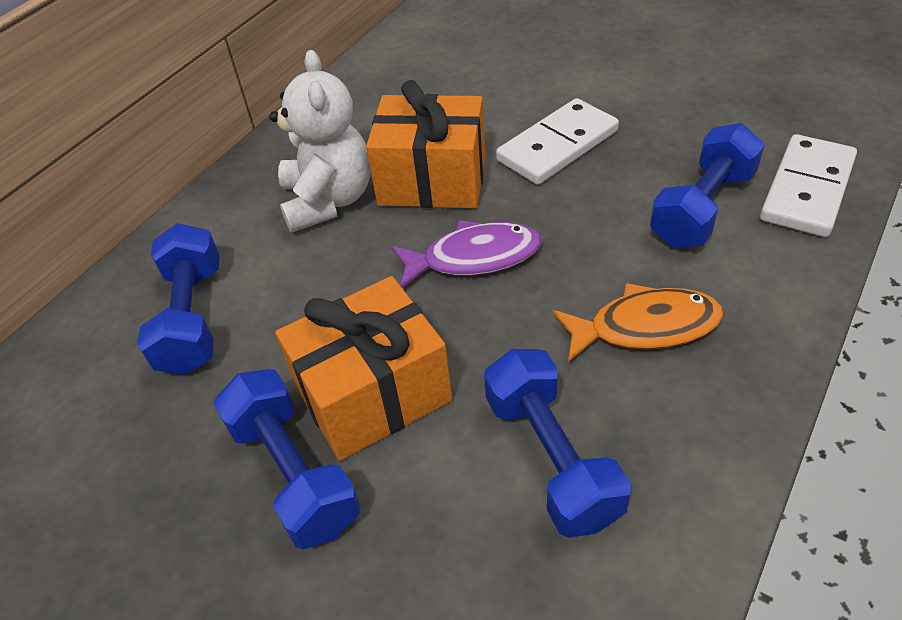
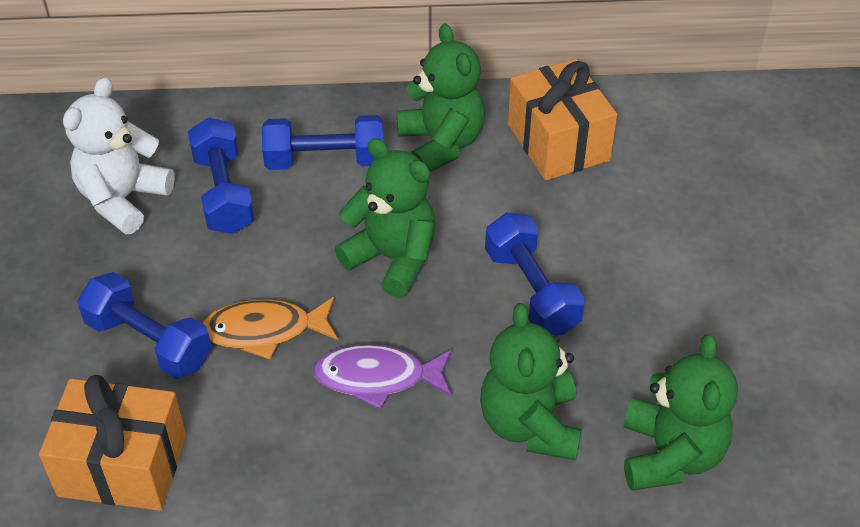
green teddy bear: none = 0 -> [335,138,436,298] [397,24,485,172] [480,303,582,460] [624,334,738,491] = 4
white domino: [496,98,619,185] [760,134,857,237] = 2 -> none = 0

